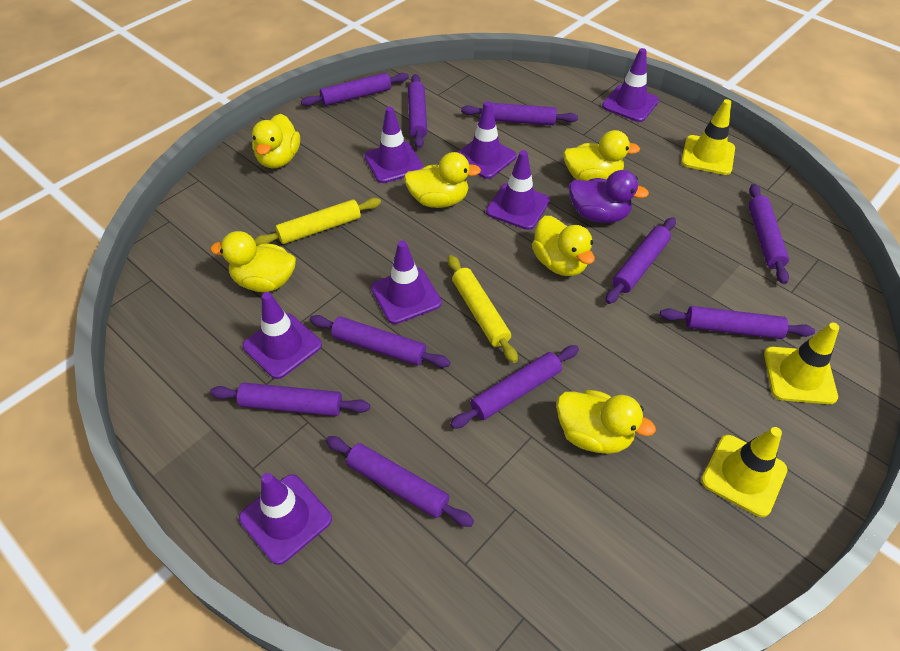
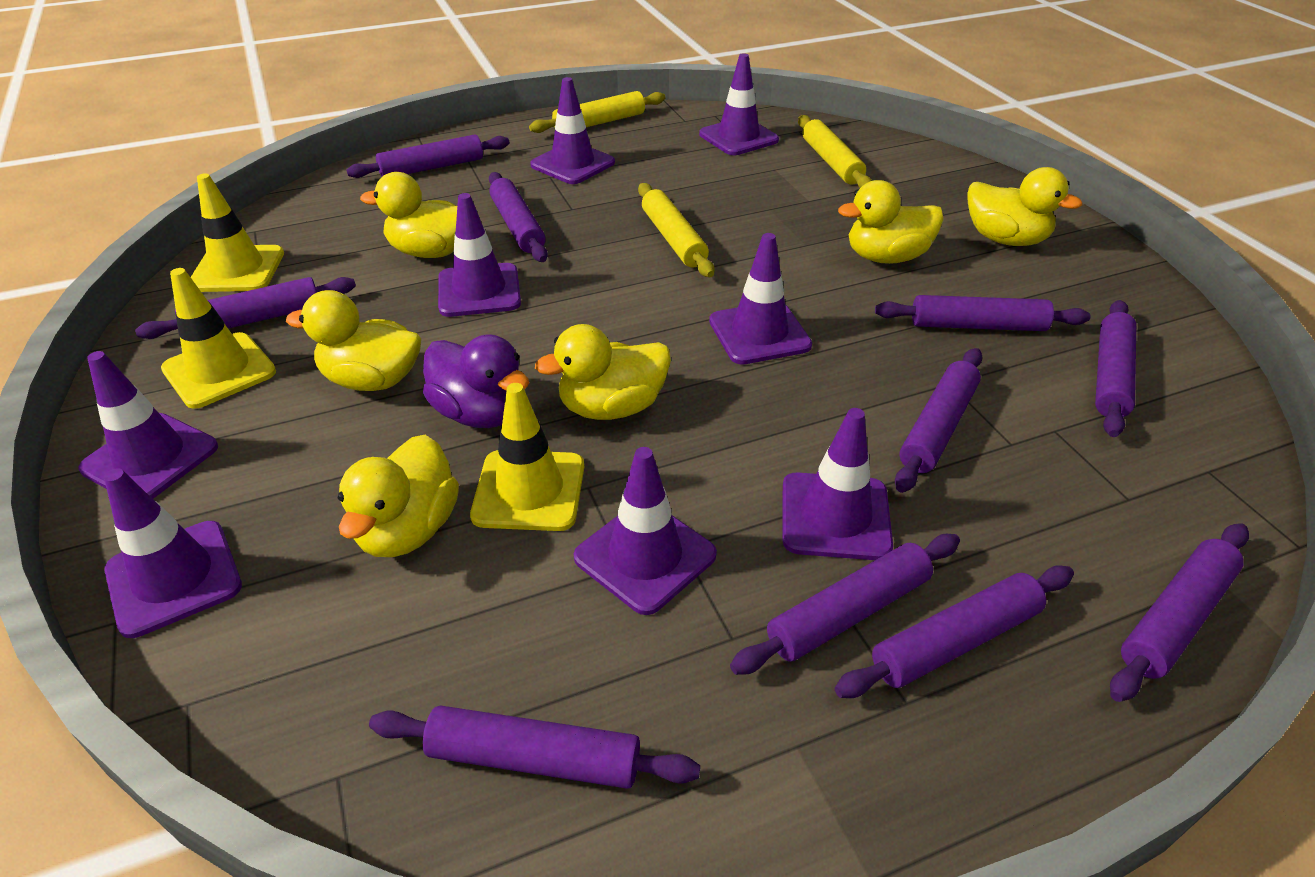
purple traffic cone: [239,473,332,565] [243,292,322,379] [364,107,424,183] [371,241,442,324] [457,101,517,179] [486,150,550,230] [602,48,659,122] = 7 -> [78,351,218,499] [104,468,242,638] [438,193,521,317] [530,77,615,184] [574,447,717,615] [699,53,779,155] [709,233,812,365] [783,408,893,560] = 8
yellow rolling pin: [254,198,381,246] [448,255,518,363] = 2 -> [529,91,665,133] [638,183,714,277] [798,115,872,188] = 3

